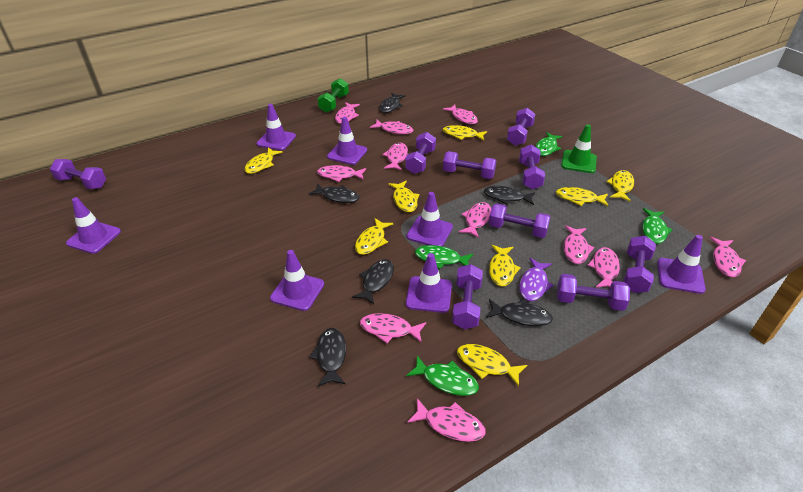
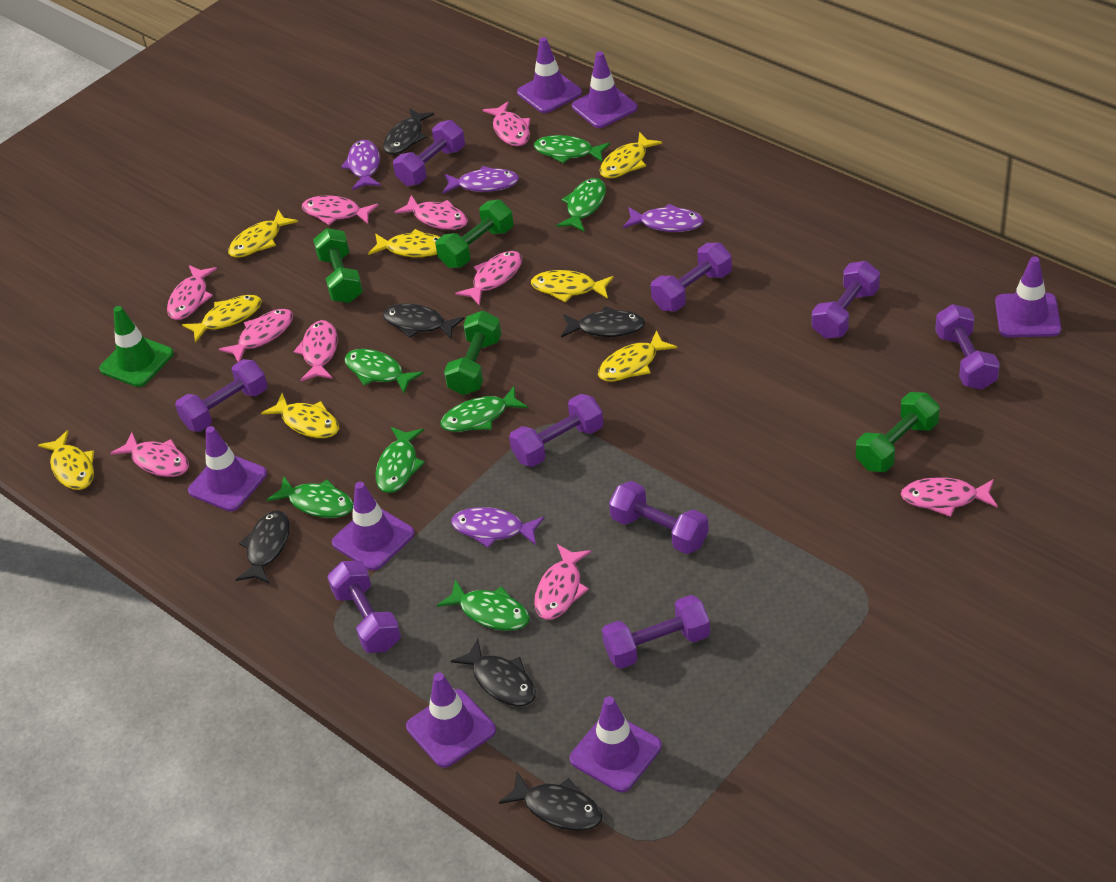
green dumbbell: [317,78,349,113] = 1 -> [313,228,363,303] [436,200,514,268] [444,311,501,395] [856,392,940,472] = 4
green fish: [406,355,479,396] [415,245,473,269] [535,132,563,156] [642,208,673,244] = 4 -> [267,476,354,518] [344,349,423,393] [376,427,425,493] [437,579,530,631] [440,386,528,432] [534,135,610,164] [556,178,606,232] = 7
pink fish: [317,165,366,182] [335,102,360,124] [360,313,426,343] [370,120,413,134] [383,143,408,170] [407,398,486,442] [443,105,478,124] [459,202,491,238] [564,225,594,264] [588,247,620,288] [710,237,746,277] = 11 -> [110,432,189,477] [167,265,217,320] [219,309,293,362] [293,320,338,381] [302,195,378,225] [394,195,468,230] [455,251,522,306] [483,101,530,146] [534,544,592,620] [901,477,998,517] = 10
purple fish: [519,258,554,301] = 1 -> [341,140,381,190] [442,166,519,194] [451,507,544,548] [623,204,704,232] = 4

